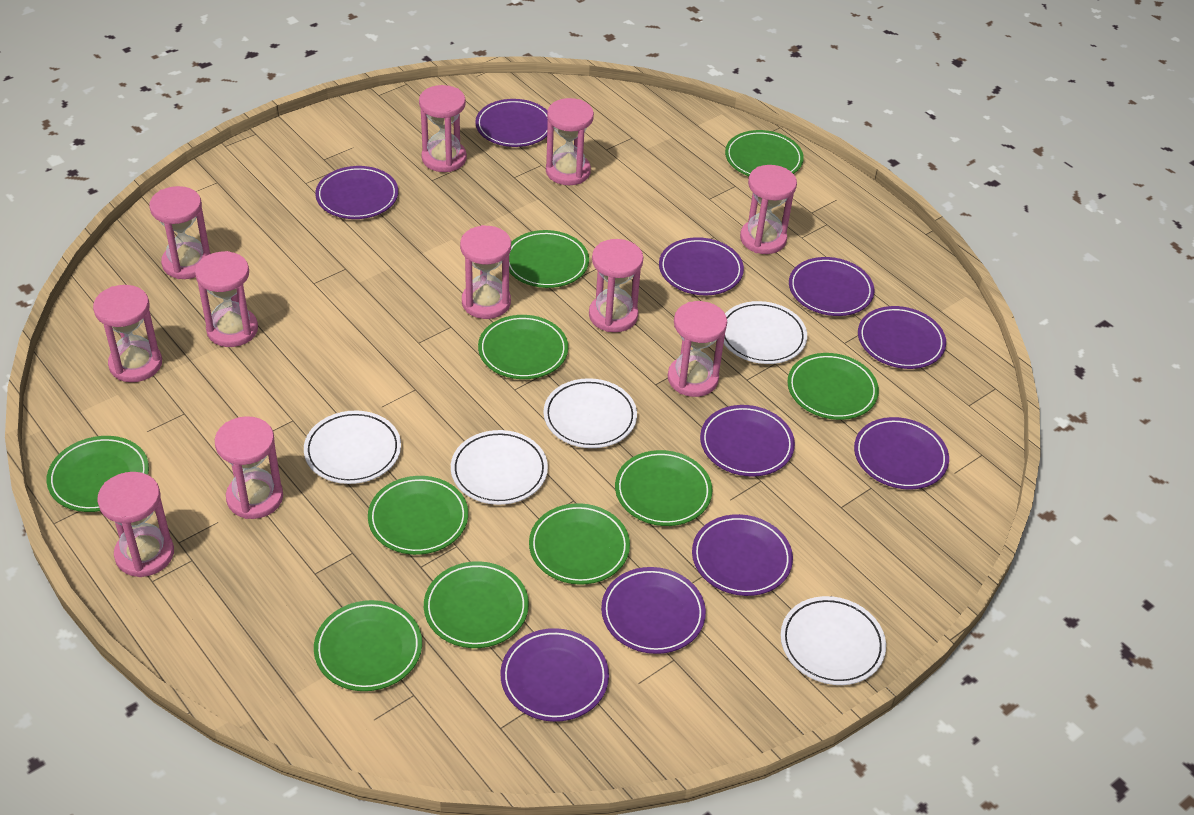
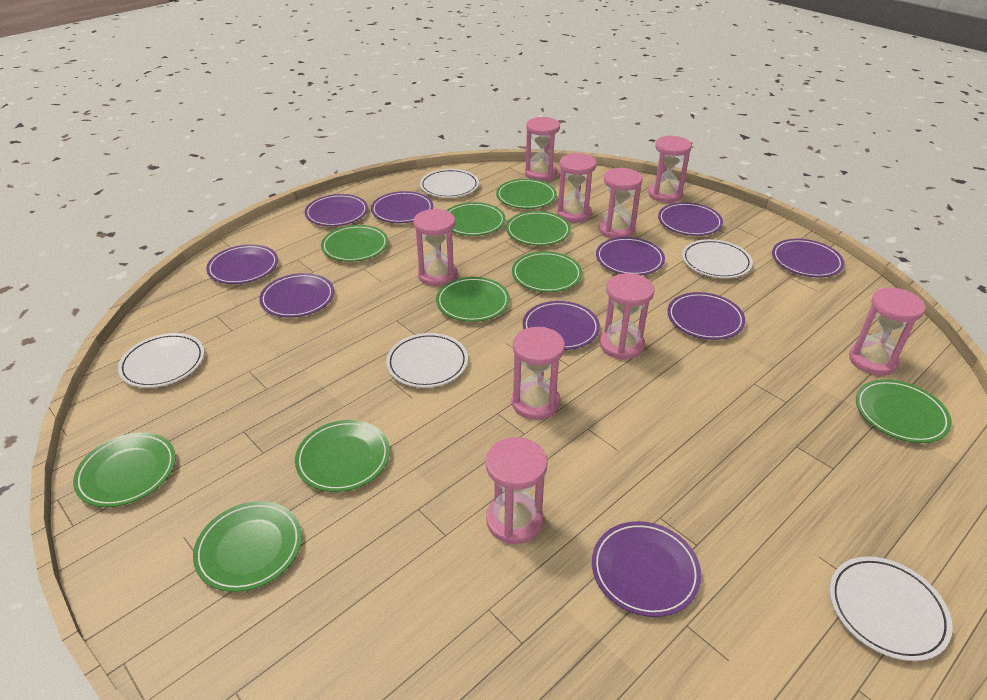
pink hourglass: [93,285,162,382] [97,472,174,577] [149,186,211,279] [195,251,258,347] [215,416,283,519] [419,85,467,172] [460,225,511,319] [546,98,594,185] [589,239,643,332] [668,301,727,397] [740,165,797,254] = 11 -> [414,209,457,286] [486,437,548,544] [512,327,565,420] [525,117,560,181] [556,153,597,223] [599,168,643,239] [600,273,655,360] [648,135,692,203] [849,288,926,375] = 9

